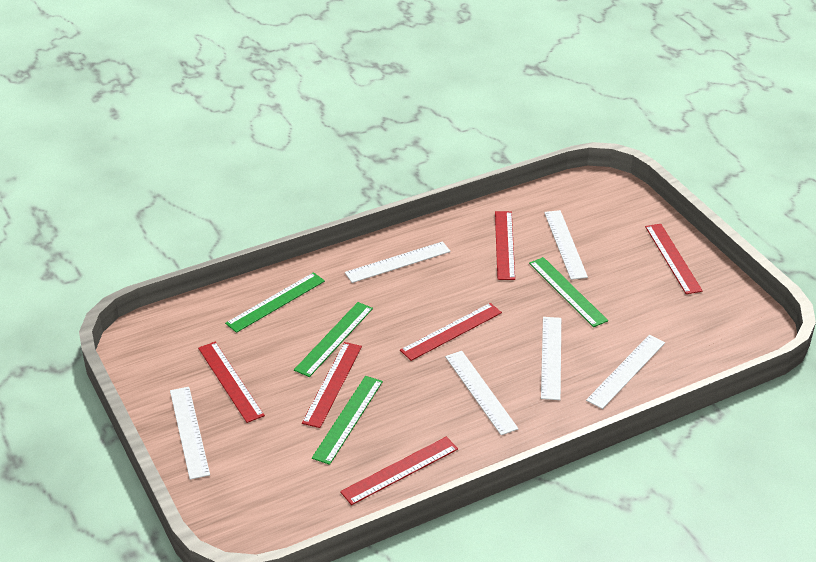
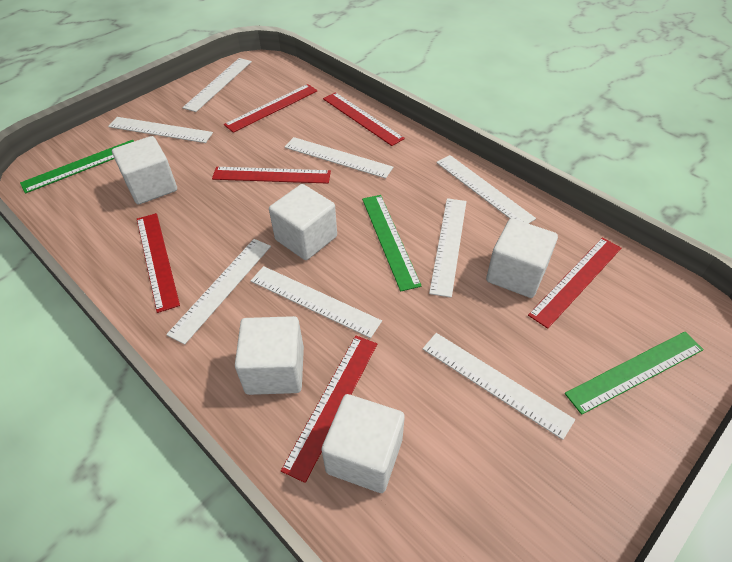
green ruler: [225,272,325,333] [294,302,373,377] [312,376,383,465] [529,257,608,327] = 4 -> [20,140,134,194] [362,195,422,292] [565,332,704,415] = 3
white cube: none = 0 -> [112,136,177,205] [235,316,304,395] [269,184,337,260] [321,394,405,493] [486,218,558,298] = 5
white ruler: [170,387,210,480] [345,241,451,283] [445,351,519,435] [541,317,561,400] [544,210,588,280] [586,335,665,409] = 6 -> [108,117,213,143] [166,239,271,345] [182,58,252,112] [251,266,382,338] [285,137,393,179] [423,333,575,440] [429,198,466,298] [436,155,536,224] = 8

